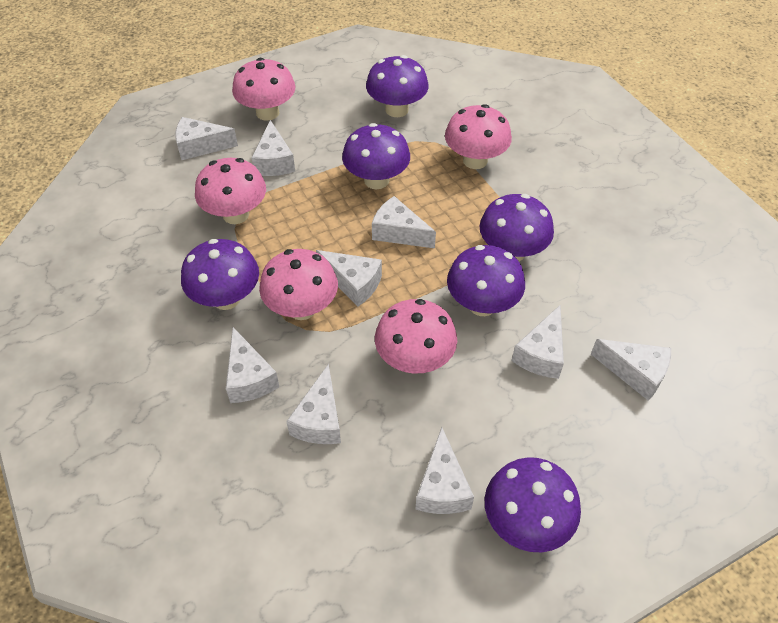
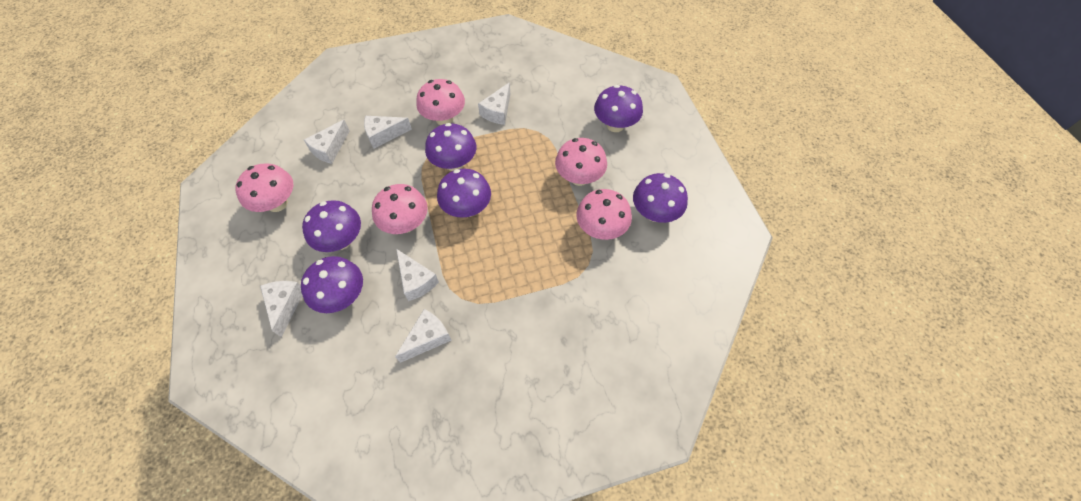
white cheese: [175,117,238,160] [226,327,279,403] [252,120,295,176] [286,364,341,444] [316,250,382,307] [372,196,436,248] [416,427,474,514] [512,305,564,379] [591,339,671,401] = 9 -> [260,281,303,337] [304,120,350,164] [364,116,412,149] [395,309,452,363] [396,249,439,301] [478,82,510,125] = 6

